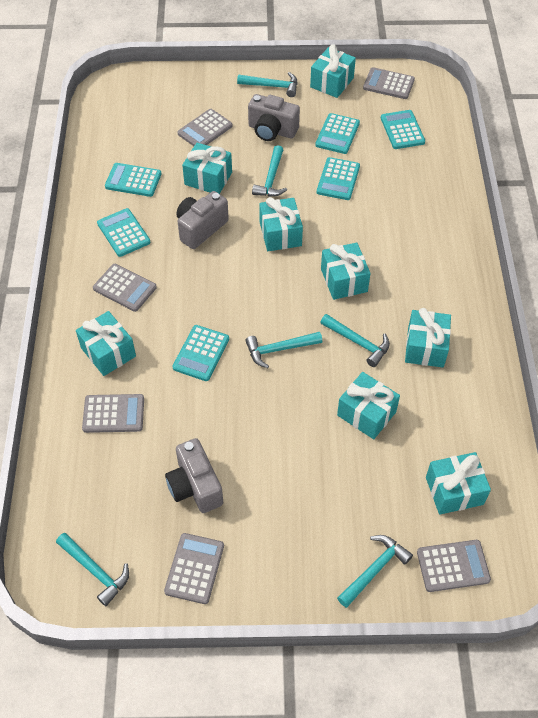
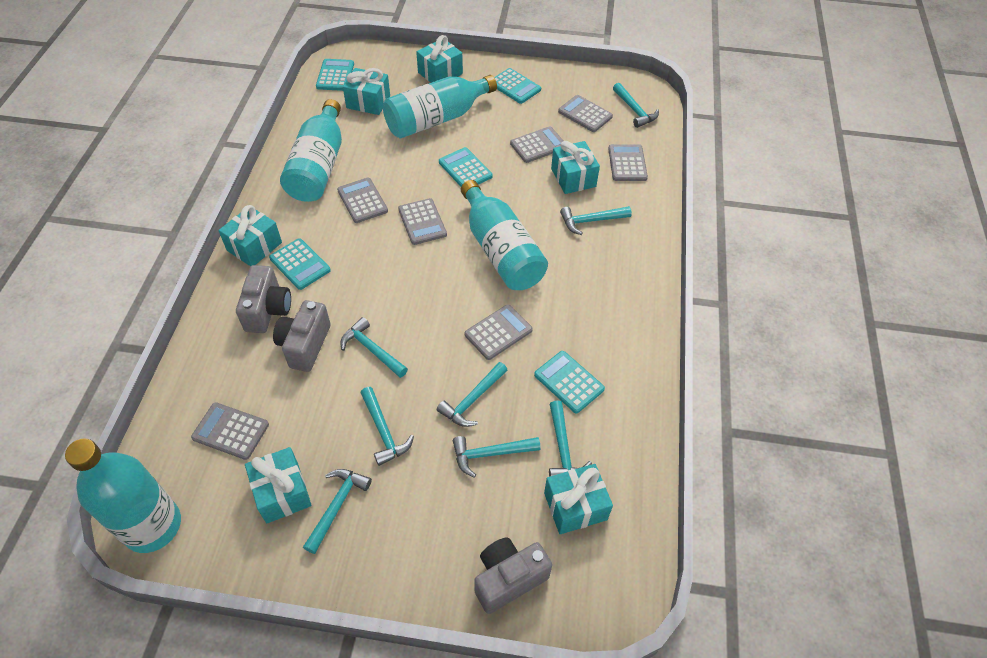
grey calculator: [82,394,144,433] [93,264,157,312] [164,533,224,604] [177,109,233,146] [363,67,415,99] [417,540,491,592] = 6 -> [191,402,269,460] [337,178,388,223] [398,198,447,245] [464,304,533,360] [510,126,563,163] [558,95,613,132] [608,144,648,181] = 7
turquoise bottle: none = 0 -> [65,439,181,553] [280,99,342,202] [383,75,497,138] [461,180,548,290] = 4
turquoise calculator: [97,208,150,257] [105,163,162,197] [172,325,229,381] [315,113,360,154] [317,157,360,200] [381,110,425,149] = 6 -> [269,238,331,290] [316,59,354,91] [439,147,493,187] [494,68,541,104] [534,351,605,413] = 5
turquoise gift: [76,311,136,376] [182,143,232,194] [259,197,303,251] [310,44,356,98] [321,242,371,300] [337,372,400,439] [405,308,451,368] [426,452,491,515] = 8 -> [218,205,282,266] [245,447,312,523] [343,68,390,115] [416,35,463,83] [544,464,613,534] [551,141,600,194] = 6
turquoise hammer: [56,533,129,606] [237,72,297,97] [245,332,322,368] [252,145,287,197] [320,314,390,367] [337,535,413,608] = 6 -> [303,469,372,554] [340,317,408,378] [361,387,414,466] [437,362,507,427] [453,436,541,478] [549,400,592,477] [560,206,632,235] [613,83,659,128] = 8

